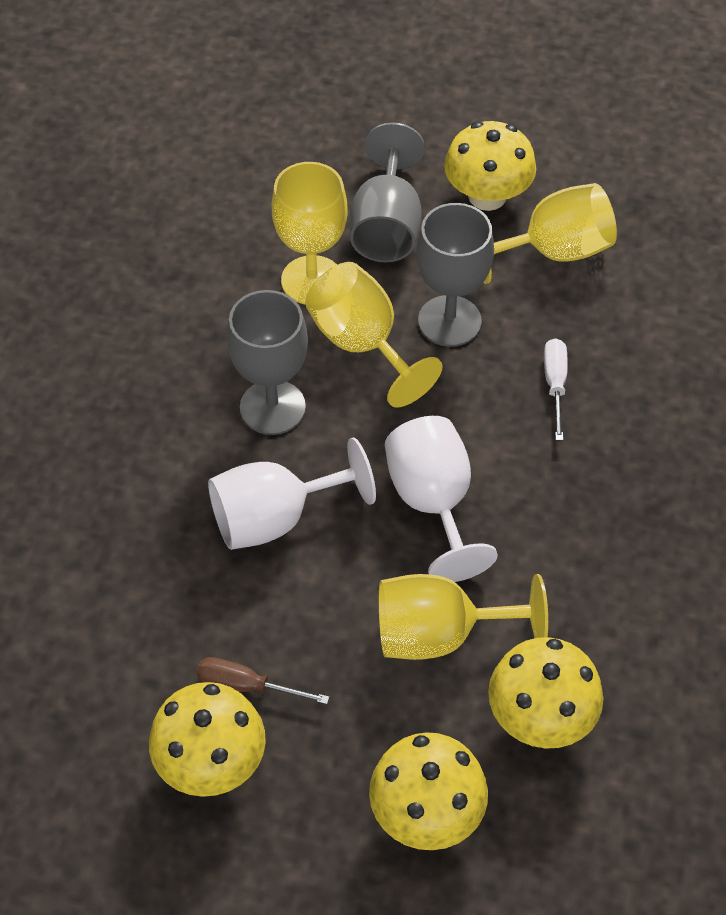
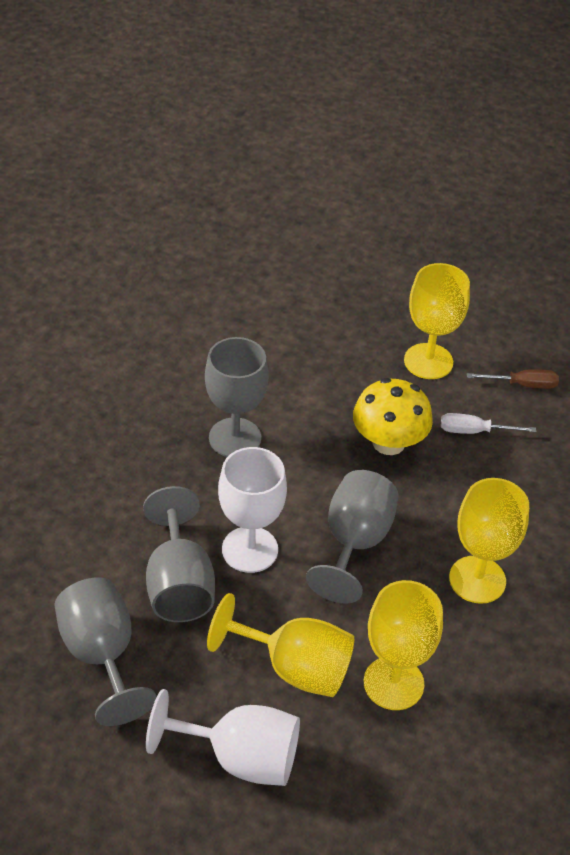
grey goblet: [227,290,308,435] [349,122,425,262] [416,203,494,347] = 3 -> [54,577,157,726] [143,486,215,622] [205,337,269,457] [306,470,399,604] = 4
yellow mushroom: [149,682,266,797] [369,732,488,850] [444,121,536,211] [488,637,603,748] = 4 -> [353,378,433,455] = 1

